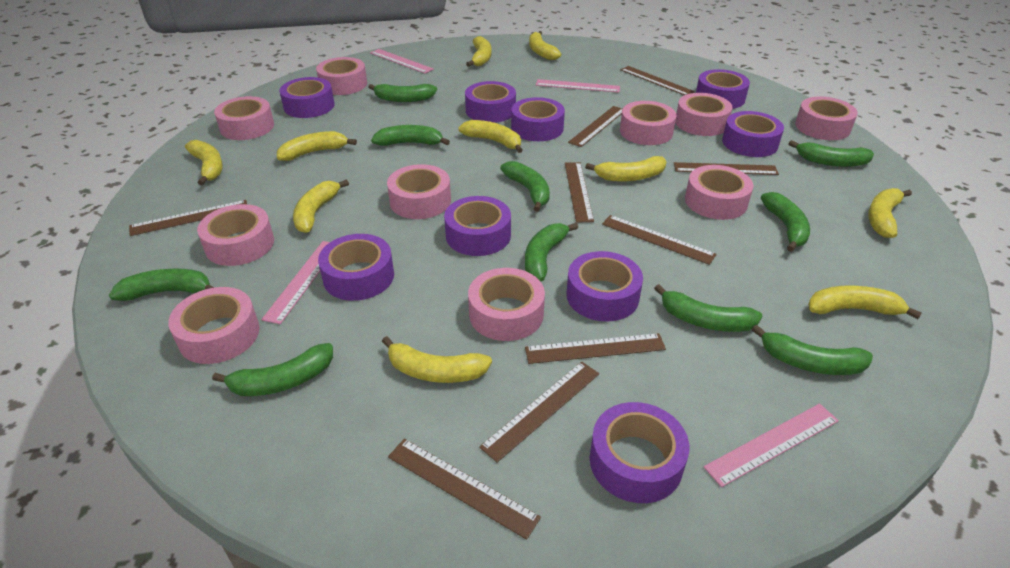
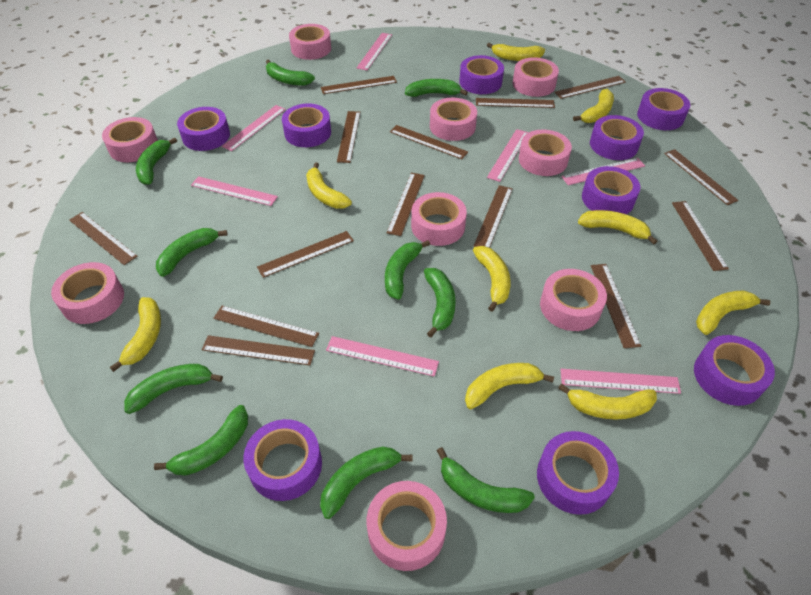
brown ruler: [129,200,247,236] [388,439,541,540] [479,361,599,463] [525,333,666,364] [565,162,594,222] [568,106,622,147] [602,215,717,265] [620,66,695,95] [674,162,779,175] = 9 -> [69,212,138,265] [202,335,315,365] [213,306,319,347] [257,231,354,278] [321,76,397,94] [337,111,360,163] [386,173,425,236] [390,125,468,159] [474,185,513,248] [476,98,555,108] [554,76,626,99] [591,264,641,348] [664,149,738,205] [672,201,729,271] = 14
pink ruler: [261,241,330,324] [370,49,434,74] [536,79,620,93] [704,404,839,487] = 4 -> [191,176,278,206] [222,105,286,151] [326,336,439,377] [357,33,392,70] [487,129,529,182] [561,158,645,185] [561,369,681,394] = 7
pink tape: [168,287,259,364] [197,204,274,266] [214,96,274,140] [316,57,367,95] [387,164,451,219] [468,268,545,341] [620,101,677,145] [675,93,732,136] [685,165,753,220] [795,96,858,140] = 10 -> [51,262,124,324] [102,117,158,162] [289,24,331,60] [367,481,447,571] [411,192,467,246] [430,98,477,141] [513,57,559,97] [519,129,572,176] [540,269,607,331] = 9
yellow banana: [185,140,223,185] [277,131,357,161] [293,179,349,233] [382,336,492,383] [458,120,523,153] [466,36,491,67] [529,31,561,60] [585,156,666,182] [808,285,922,319] [868,188,912,238] = 10 -> [110,297,161,372] [306,162,352,209] [465,363,554,409] [473,246,511,312] [487,43,545,61] [558,383,657,419] [573,89,614,123] [578,210,658,245] [696,290,771,335] = 9

